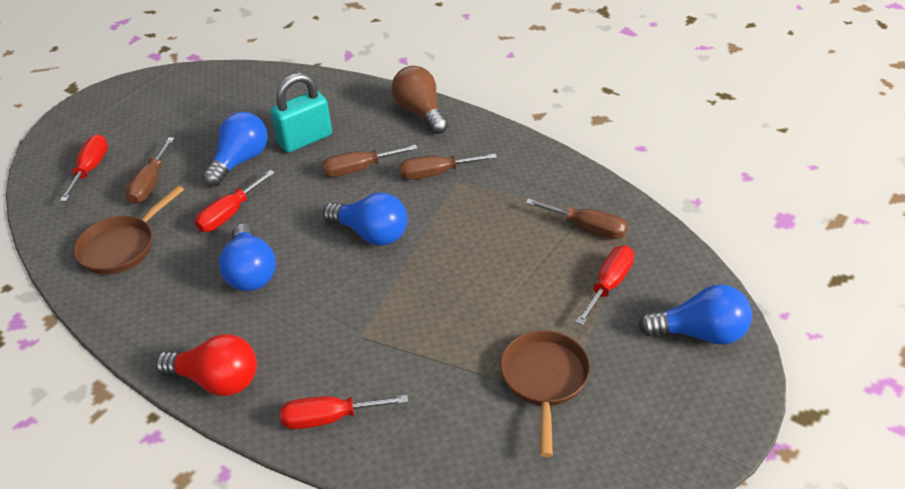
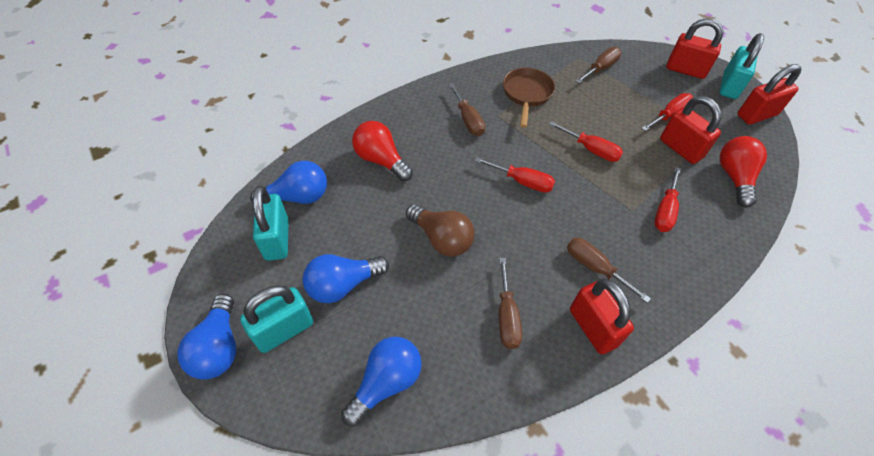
brown pan: [74,185,184,275] [500,330,590,457] = 2 -> [503,68,555,128] = 1
red light bulb: [156,334,257,396] = 1 -> [352,121,413,181] [720,136,767,207] = 2
red padlock: none = 0 -> [570,279,634,354] [660,96,721,164] [666,18,724,79] [737,64,801,125] = 4
turquoise padlock: [271,73,332,153] = 1 -> [240,285,313,353] [253,185,289,261] [719,33,764,99] = 3

